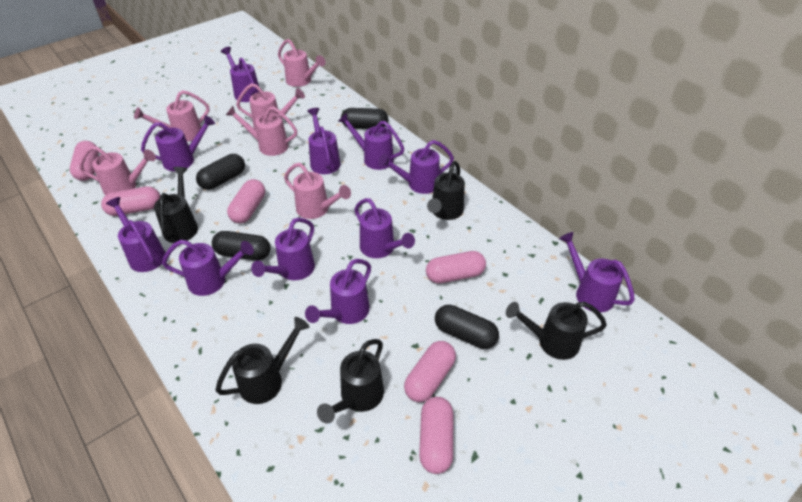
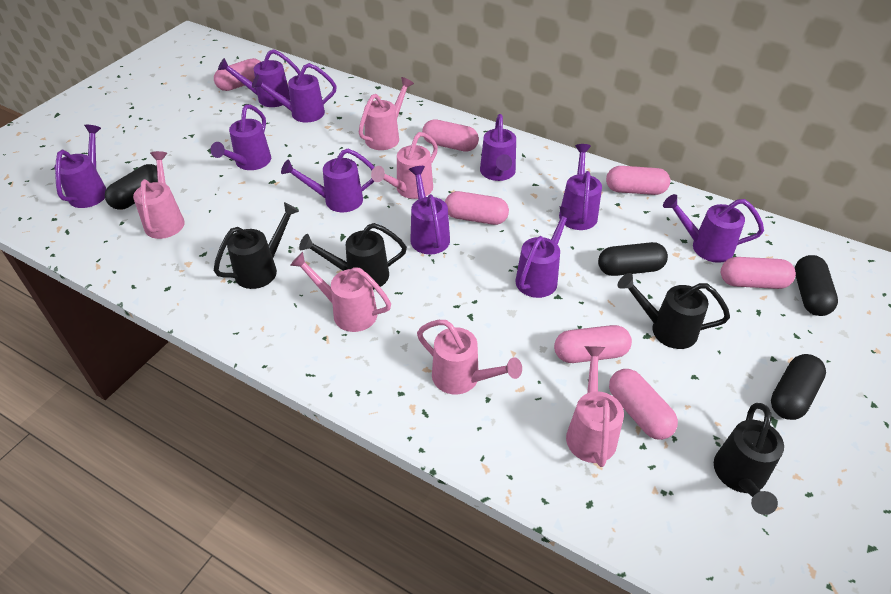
black watering can: [154,167,198,243] [215,317,309,404] [317,339,384,424] [427,161,465,220] [506,302,607,360] = 5 -> [214,202,299,289] [299,223,407,290] [617,273,730,349] [714,403,784,515] = 4
pink capsule: [70,141,99,181] [101,186,160,216] [227,179,265,223] [404,341,456,402] [419,397,453,474] [426,251,486,284] = 6 -> [214,58,261,91] [422,119,479,152] [445,191,509,225] [554,325,632,363] [606,166,670,195] [609,369,678,440] [721,257,796,289] = 7
purple watering can: [106,197,165,272] [141,115,215,171] [162,240,254,296] [221,47,259,102] [251,218,315,280] [305,259,371,324] [307,108,341,174] [338,113,404,170] [354,198,415,258] [378,140,454,194] [559,232,635,312] = 11 -> [54,125,107,208] [211,104,271,170] [218,49,300,107] [252,63,337,123] [281,149,374,212] [409,166,450,255] [480,114,516,181] [515,206,575,298] [559,144,602,230] [663,194,764,263] = 10

